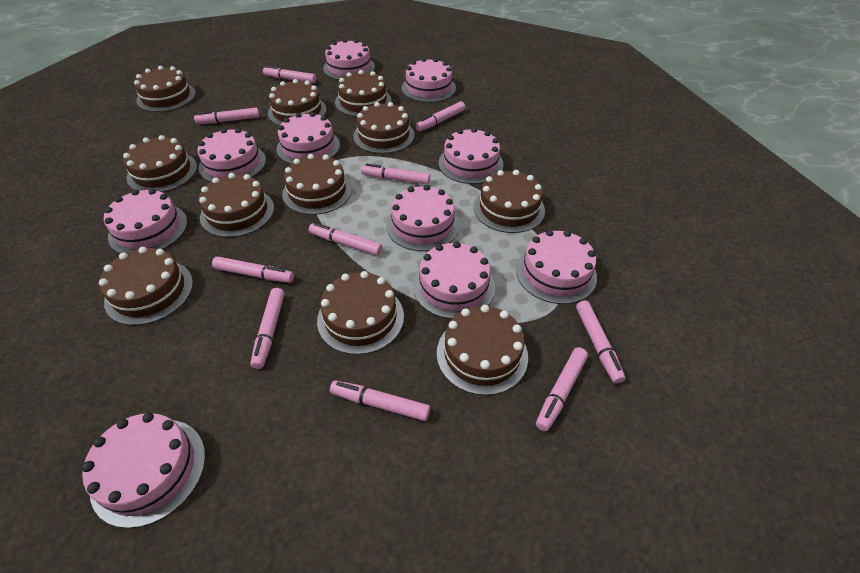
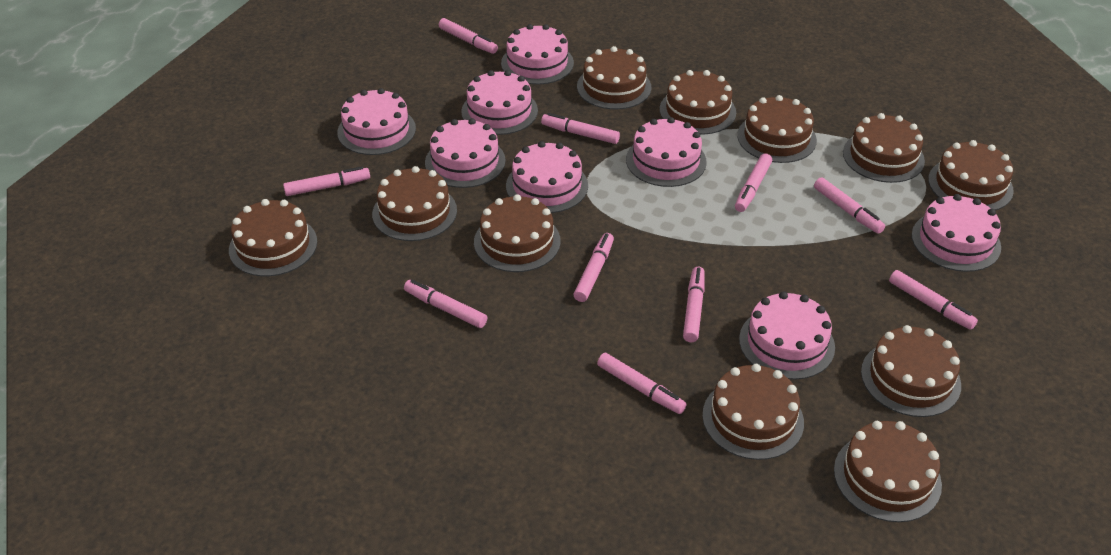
pink cake: [82,413,205,528] [104,189,187,253] [198,128,266,182] [277,112,340,164] [323,39,375,80] [386,185,460,251] [402,58,456,102] [413,241,495,319] [439,128,503,184] [516,230,597,304] = 10 -> [337,88,416,155] [425,118,506,188] [461,70,538,135] [501,24,574,85] [506,141,588,213] [626,117,707,187] [739,292,835,380] [912,194,1001,272] = 8

